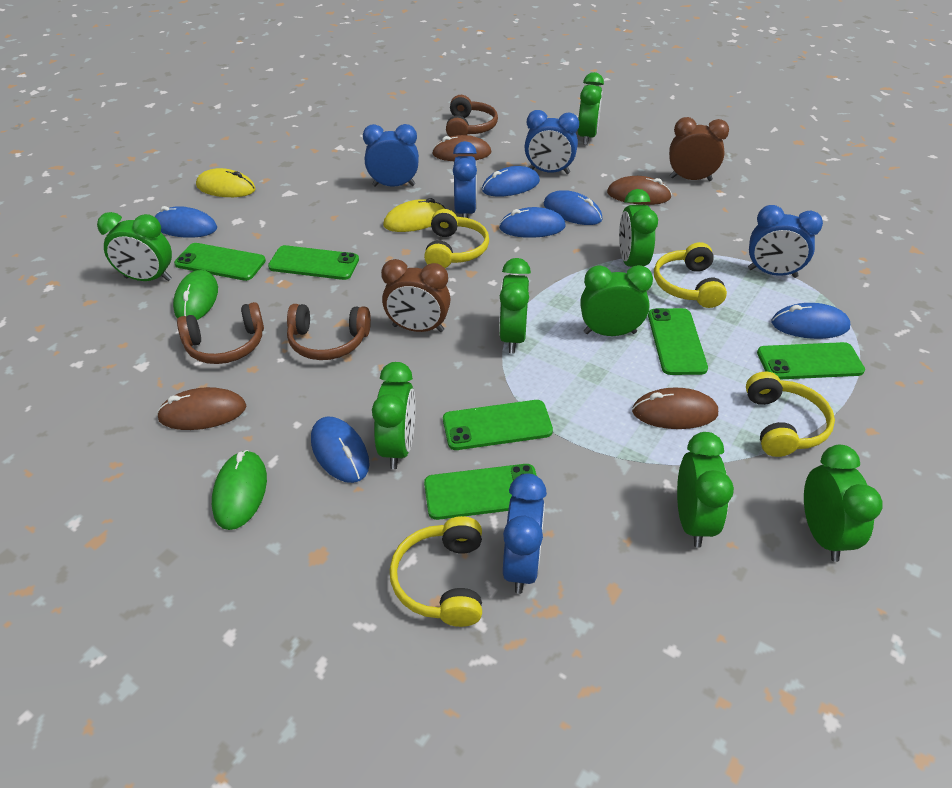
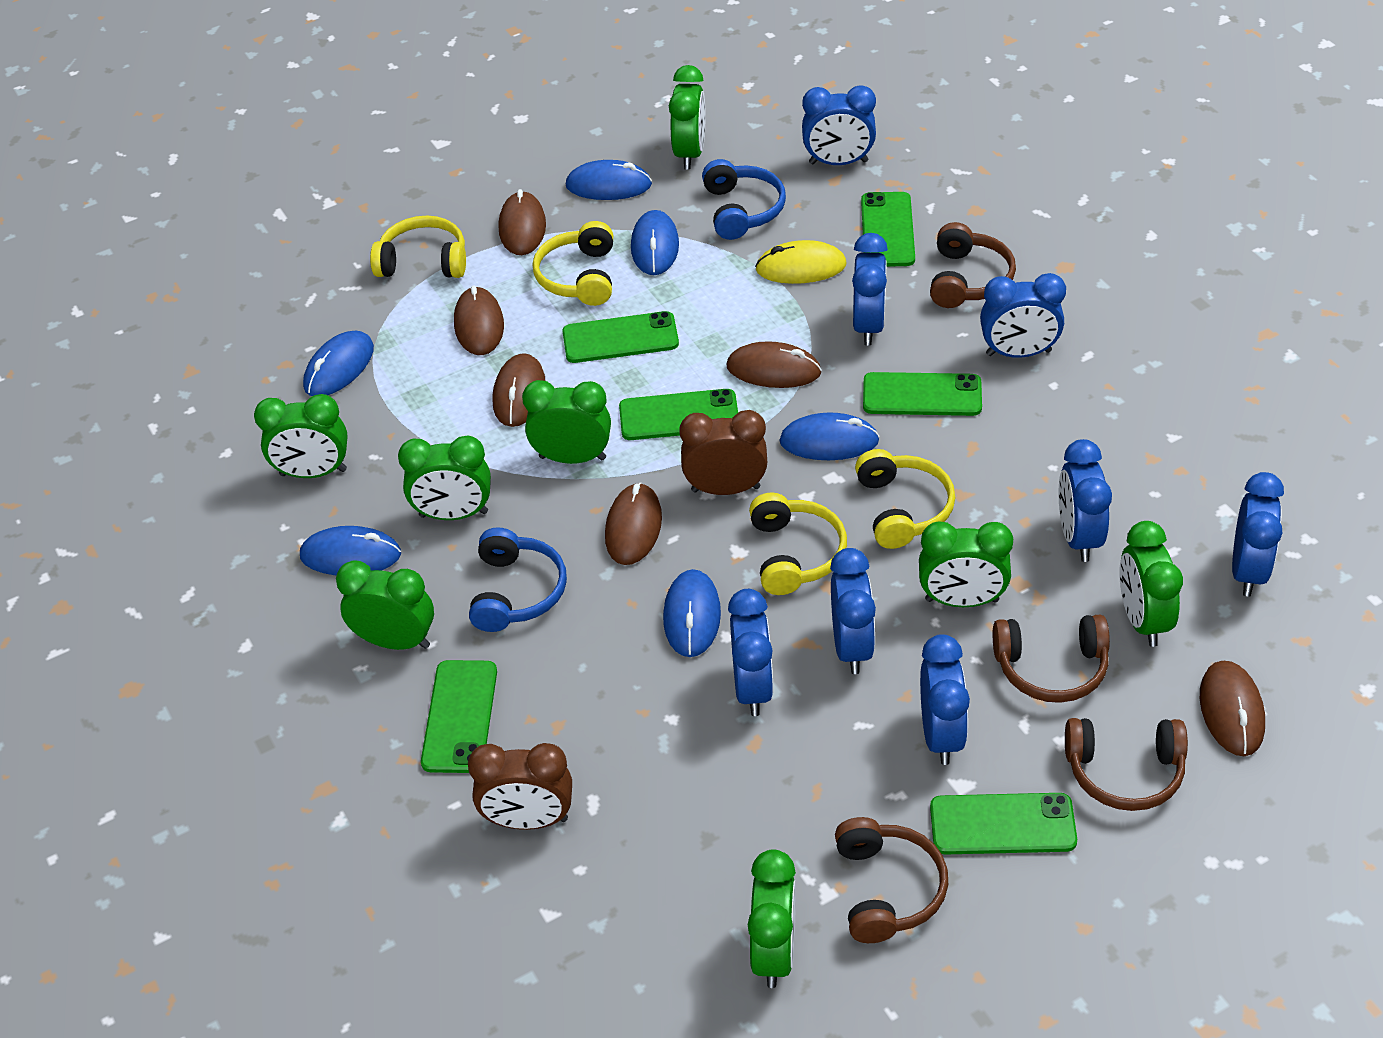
blue clock: [363,124,419,187] [453,141,477,218] [503,474,547,594] [524,110,579,174] [748,205,823,278] = 5 -> [728,589,773,716] [802,85,876,165] [830,548,876,674] [852,233,888,345] [920,634,970,765] [980,273,1066,358] [1059,439,1112,562] [1232,472,1284,596] = 8
blue headphones: none = 0 -> [469,527,567,632] [702,159,786,240] = 2
brown headphones: [177,302,264,364] [287,304,371,360] [446,95,498,137] = 3 -> [835,817,948,943] [930,222,1016,308] [993,615,1110,703] [1065,718,1188,811] = 4
brown mouse: [157,387,246,430] [432,135,492,161] [607,176,672,205] [632,387,718,429] = 4 -> [454,285,504,355] [492,353,546,427] [499,189,546,255] [605,483,662,565] [726,341,822,388] [1200,661,1265,756] = 6
green mouse: [173,270,218,320] [212,450,267,530] = 2 -> none = 0
yellow mouse: [196,168,256,197] [383,198,445,232] = 2 -> [755,240,847,284] = 1

